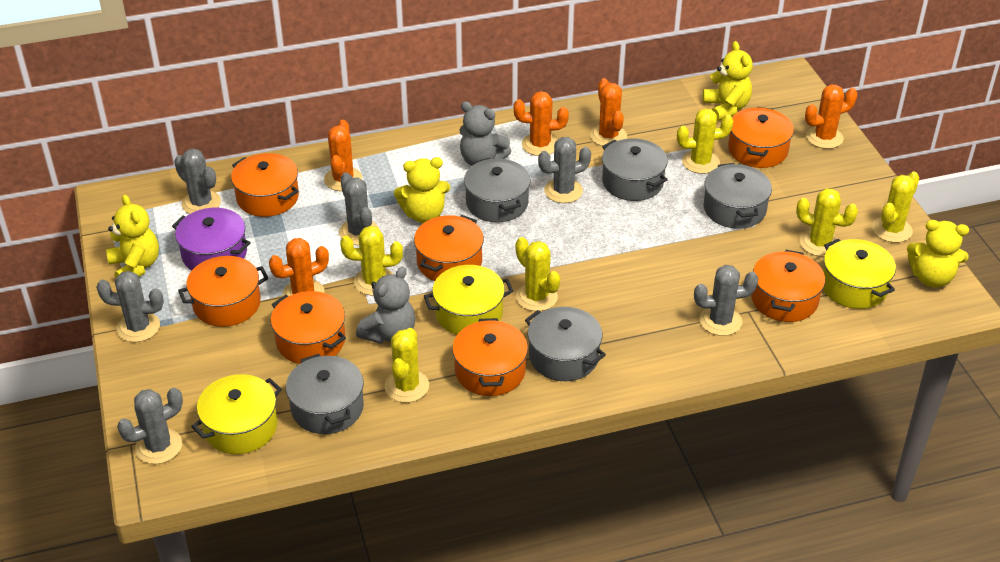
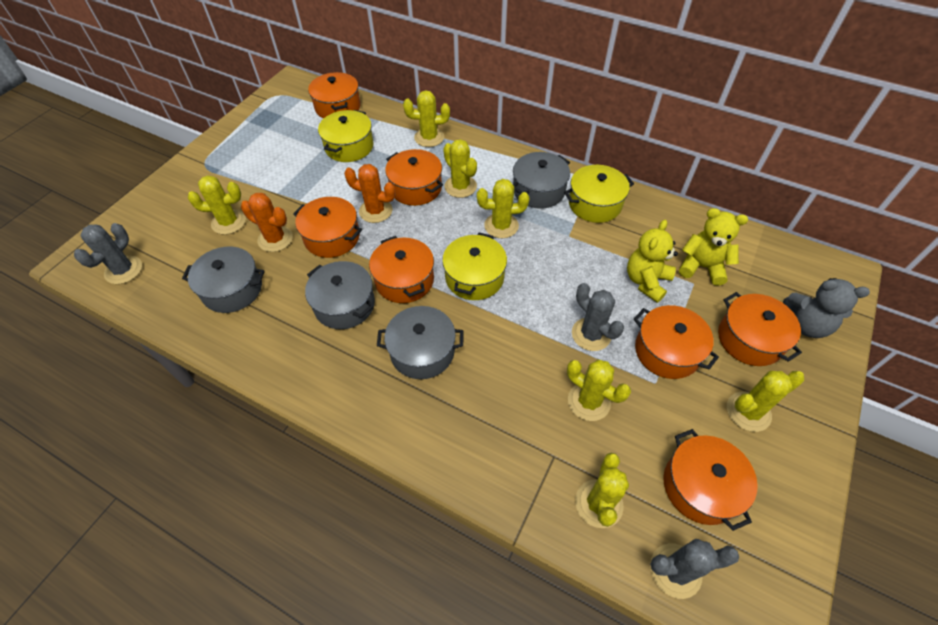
grey cactus: [96,271,164,342] [117,387,183,464] [174,149,221,214] [339,172,379,245] [538,137,591,203] [694,265,758,336] = 6 -> [74,223,142,284] [572,283,624,351] [650,539,739,599] = 3
grey pot: [286,354,364,434] [464,158,531,223] [525,307,606,381] [602,138,668,201] [704,163,772,229] = 5 -> [182,247,265,313] [305,261,375,329] [377,306,464,379] [513,152,570,209] = 4
grey teddy bear: [356,266,415,344] [459,101,511,166] = 2 -> [783,278,870,338] = 1
orange cactus: [269,238,329,296] [324,120,362,191] [514,91,569,156] [590,78,627,146] [805,85,857,149] = 5 -> [241,193,293,252] [344,164,395,223] = 2
purple pot: [172,208,251,270] = 1 -> none = 0
yellow cactus: [340,226,403,296] [385,328,429,403] [516,237,560,311] [677,108,733,174] [796,188,858,257] [872,172,919,243] = 6 -> [188,175,246,235] [403,90,450,147] [443,139,477,198] [477,179,530,238] [567,360,631,421] [575,453,629,528] [727,371,804,432] = 7
yellow teddy bear: [106,194,159,277] [394,157,450,223] [703,41,753,121] [907,220,969,287] = 4 -> [627,220,678,303] [679,208,748,286] = 2

